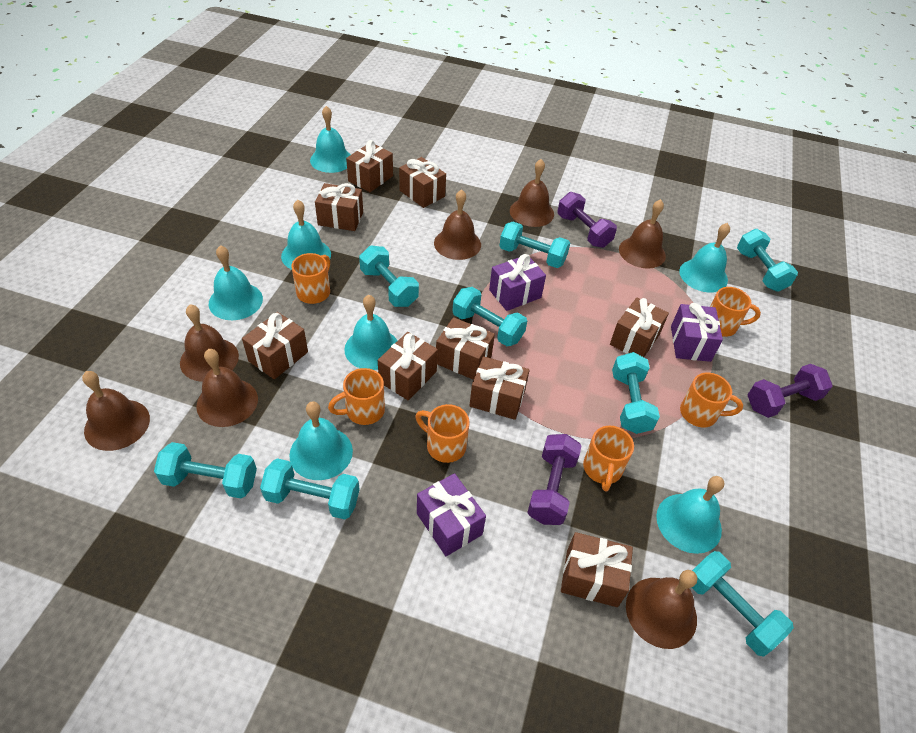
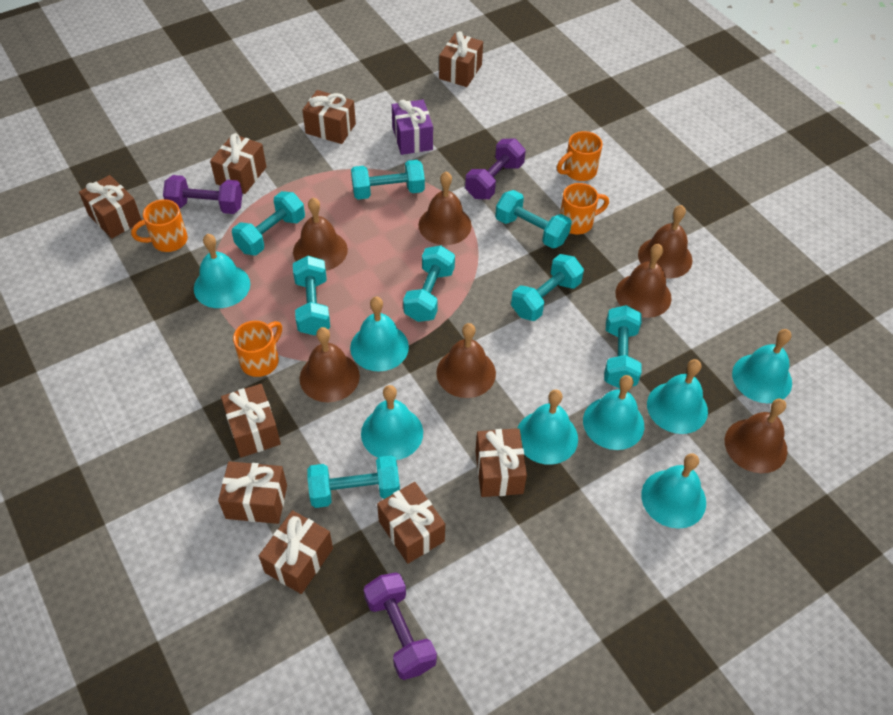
orange mug: [291,253,330,304] [328,368,385,425] [415,404,469,463] [583,426,634,492] [680,372,743,427] [710,287,761,337] = 6 -> [131,199,188,252] [233,321,282,377] [557,131,603,181] [560,183,609,234] = 4
purple gift: [417,473,486,556] [489,254,546,311] [671,303,723,362] = 3 -> [392,100,433,155] = 1
turquoise bell: [209,245,263,320] [281,200,331,270] [289,401,353,480] [310,106,351,173] [344,295,397,370] [656,476,724,554] [679,223,730,293] = 7 -> [194,234,250,308] [350,297,409,371] [361,385,423,460] [518,389,578,465] [583,375,644,450] [641,453,706,529] [647,359,708,434] [732,329,792,403] = 8

